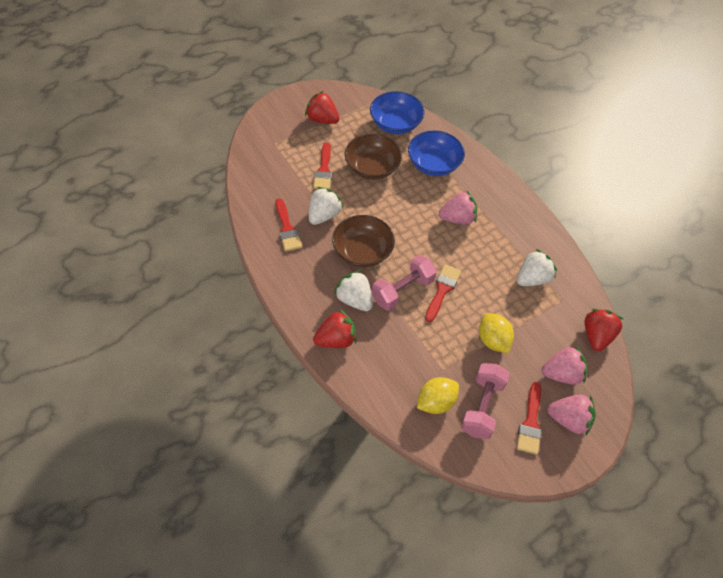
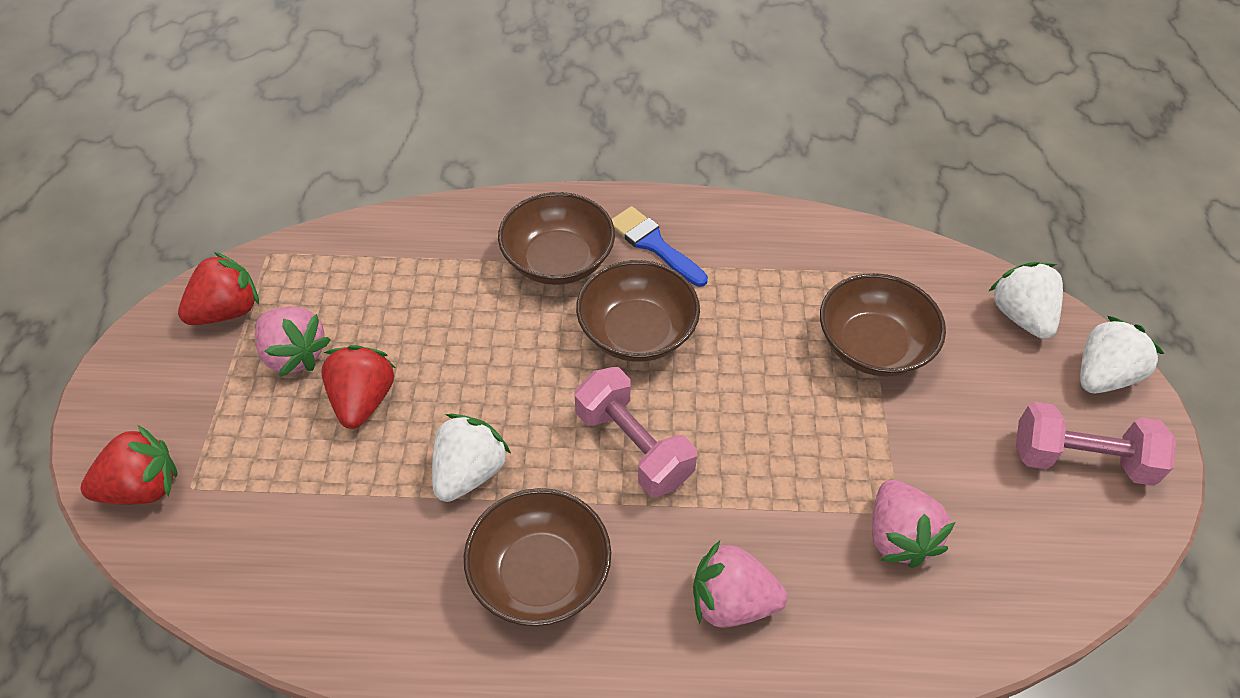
blue bowl: [370,91,424,134] [408,130,465,176] = 2 -> none = 0
blue brush: none = 0 -> [611,206,708,287] = 1
brown bowl: [332,215,395,267] [345,134,402,180] = 2 -> [464,488,611,626] [498,192,615,285] [576,260,700,362] [820,273,946,377] = 4
red brush: [276,198,303,251] [313,142,332,189] [425,264,461,322] [517,382,542,455] = 4 -> none = 0
yellow lemon: [417,377,459,414] [479,313,514,353] = 2 -> none = 0

